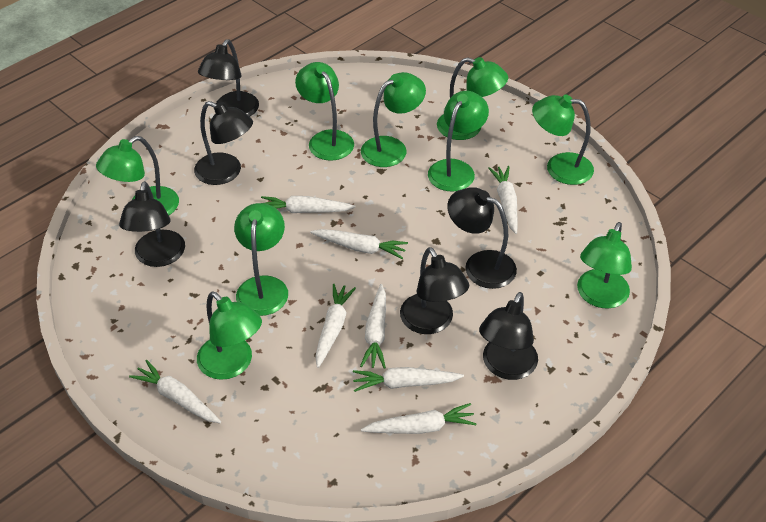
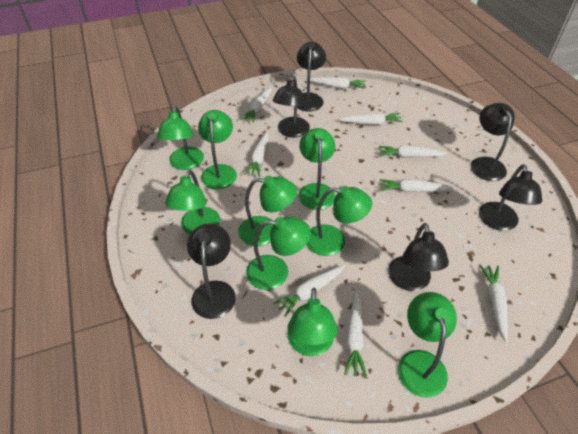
white carrot: [129,360,221,423] [261,196,355,213] [310,229,408,259] [315,284,356,368] [353,367,464,392] [360,284,386,369] [361,403,477,434] [488,166,518,234] = 8 -> [240,87,271,123] [244,131,269,177] [273,264,345,317] [310,77,365,89] [339,113,403,125] [344,292,367,377] [379,145,447,158] [379,179,453,192] [479,265,508,342] = 9

